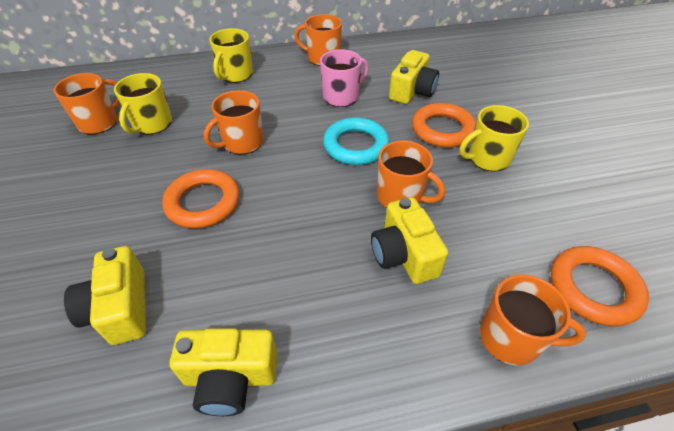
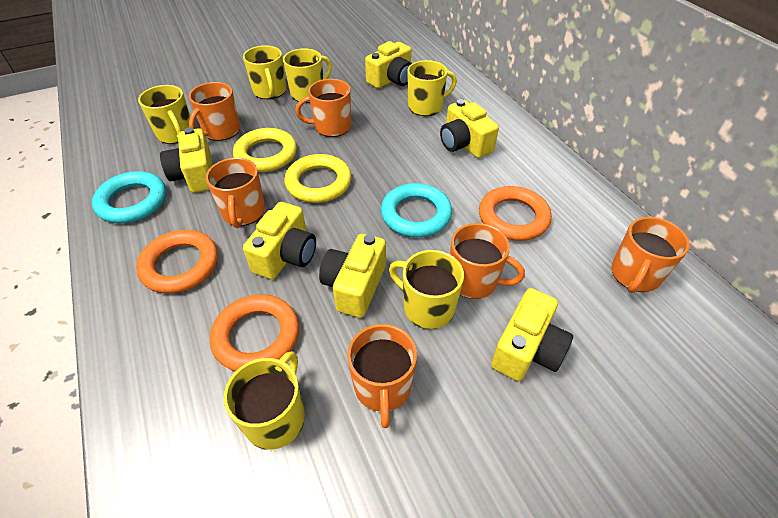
orange mug: [54,73,120,134] [204,90,264,155] [294,14,342,66] [377,141,445,208] [480,274,586,365] = 5 -> [189,82,240,141] [206,158,265,228] [296,79,351,137] [347,324,417,428] [450,223,525,299] [611,217,690,293] = 6
pink mug: [320,49,369,107] = 1 -> none = 0
turquoise ring: [323,117,390,165] = 1 -> [92,171,166,223] [381,183,452,238] = 2
yellow camera: [64,246,146,345] [170,328,278,416] [371,197,448,284] [389,50,439,104] = 4 -> [160,127,213,193] [243,202,316,279] [319,234,386,318] [365,41,412,89] [440,99,499,158] [491,288,573,381] = 6
yellow mug: [114,73,172,135] [209,28,253,83] [460,105,529,172] = 3 -> [138,85,190,144] [224,351,305,450] [243,45,286,99] [283,48,332,103] [389,250,464,329] [407,60,457,116] = 6
yellow ring: none = 0 -> [233,128,297,172] [284,154,352,203] = 2

